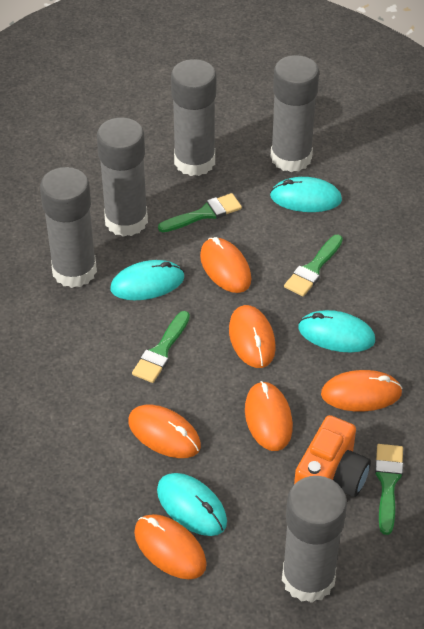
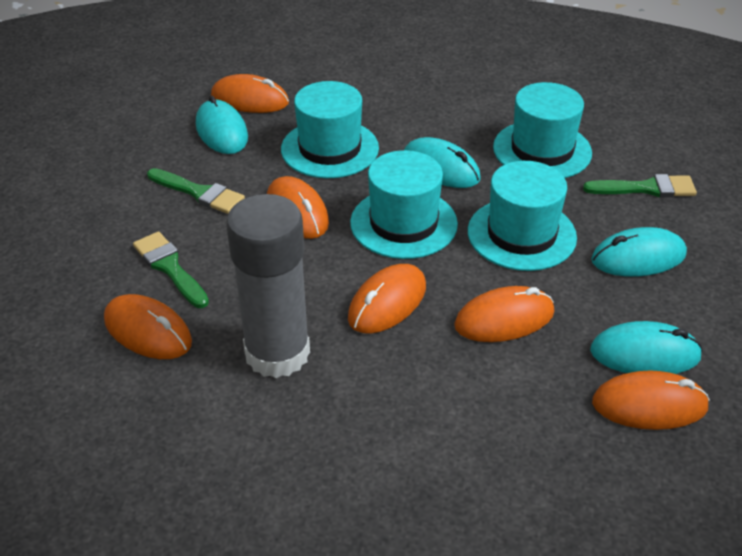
green brush: [132,311,190,383] [158,193,242,232] [284,235,343,297] [375,444,403,535] = 4 -> [133,231,209,308] [147,168,245,214] [583,174,697,197] = 3
grey glue stick: [40,167,97,288] [97,117,148,237] [171,59,216,176] [271,55,319,172] [282,476,347,603] = 5 -> [226,194,310,378] = 1
orange camera: [294,415,371,497] = 1 -> none = 0
turquoise hat: none = 0 -> [281,81,379,178] [350,150,458,259] [468,161,577,271] [493,82,592,178] = 4

